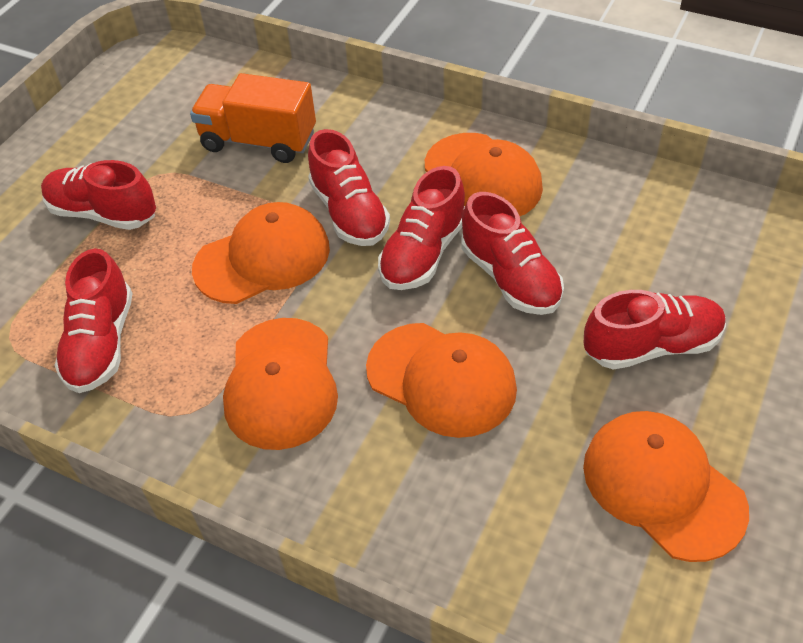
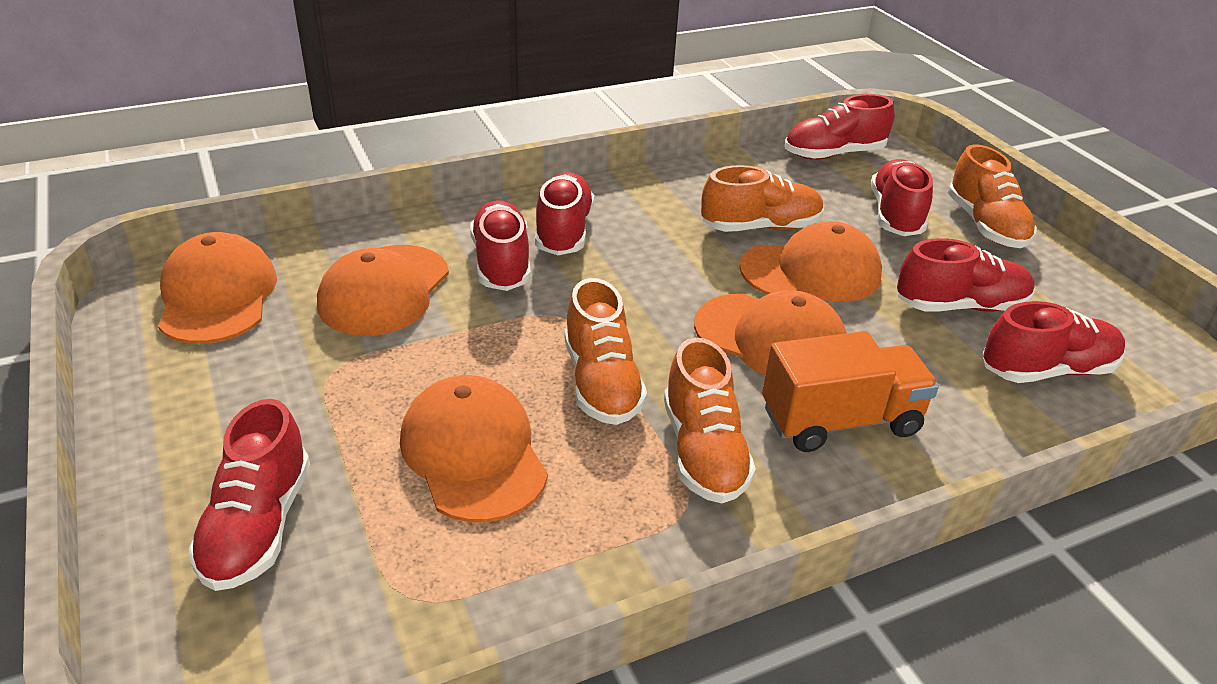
orange shoe: none = 0 -> [564,278,647,425] [664,338,756,503] [701,165,824,232] [948,144,1037,248] = 4
red shoe: [41,160,156,230] [55,248,133,393] [308,129,390,246] [378,166,465,290] [461,192,564,315] [584,290,726,370] = 6 -> [189,399,310,591] [470,200,531,291] [535,172,594,255] [785,94,895,160] [871,159,933,236] [897,238,1034,312] [983,301,1125,383] = 7

